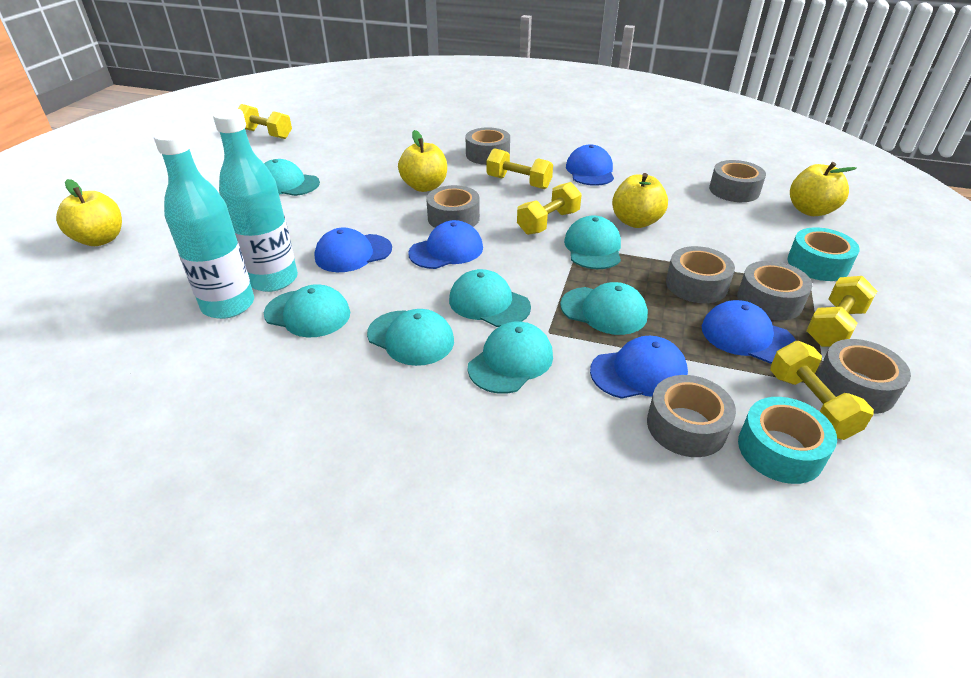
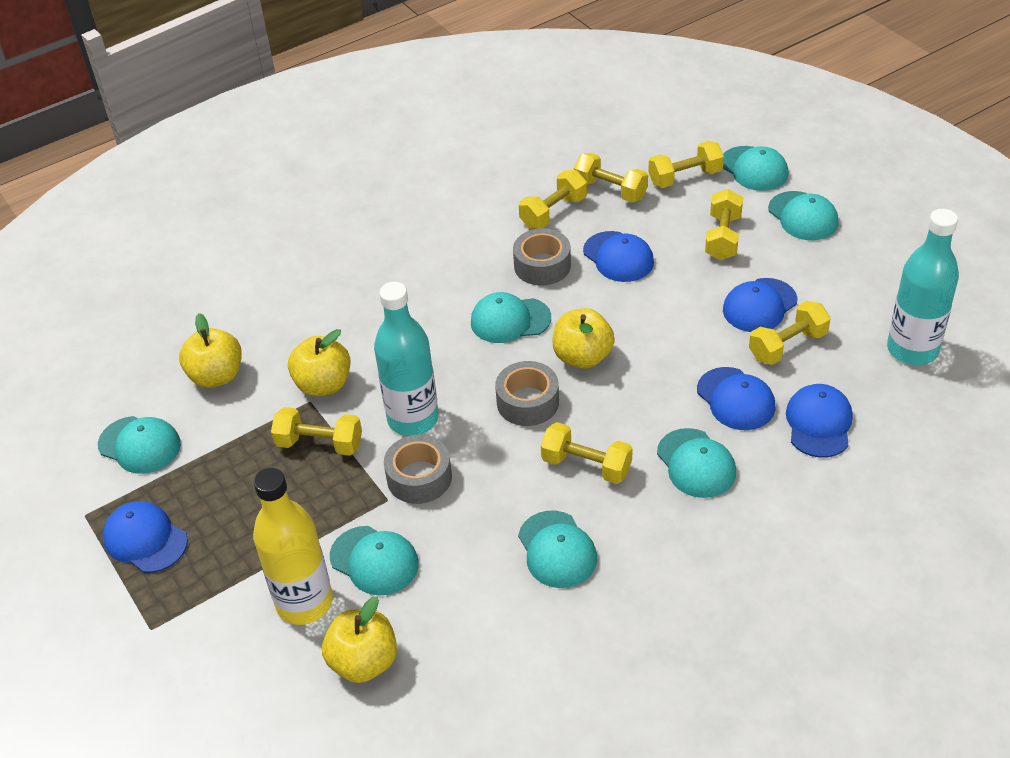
grey tape: [426,185,480,228] [466,127,510,165] [647,375,736,457] [666,246,735,303] [709,160,766,202] [737,261,812,320] [817,339,911,414] = 7 -> [384,435,452,504] [495,361,559,426] [513,228,571,285] = 3
turquoise tape: [738,397,837,484] [787,227,860,281] = 2 -> none = 0
yellow bottle: none = 0 -> [253,468,333,625] = 1
yellow dumbbell: [238,104,292,139] [487,148,553,189] [517,182,582,235] [770,341,874,440] [806,276,877,347] = 5 -> [271,407,362,456] [519,170,587,229] [541,422,633,484] [574,153,648,203] [648,141,724,188] [705,189,743,260] [749,301,831,365] = 7

